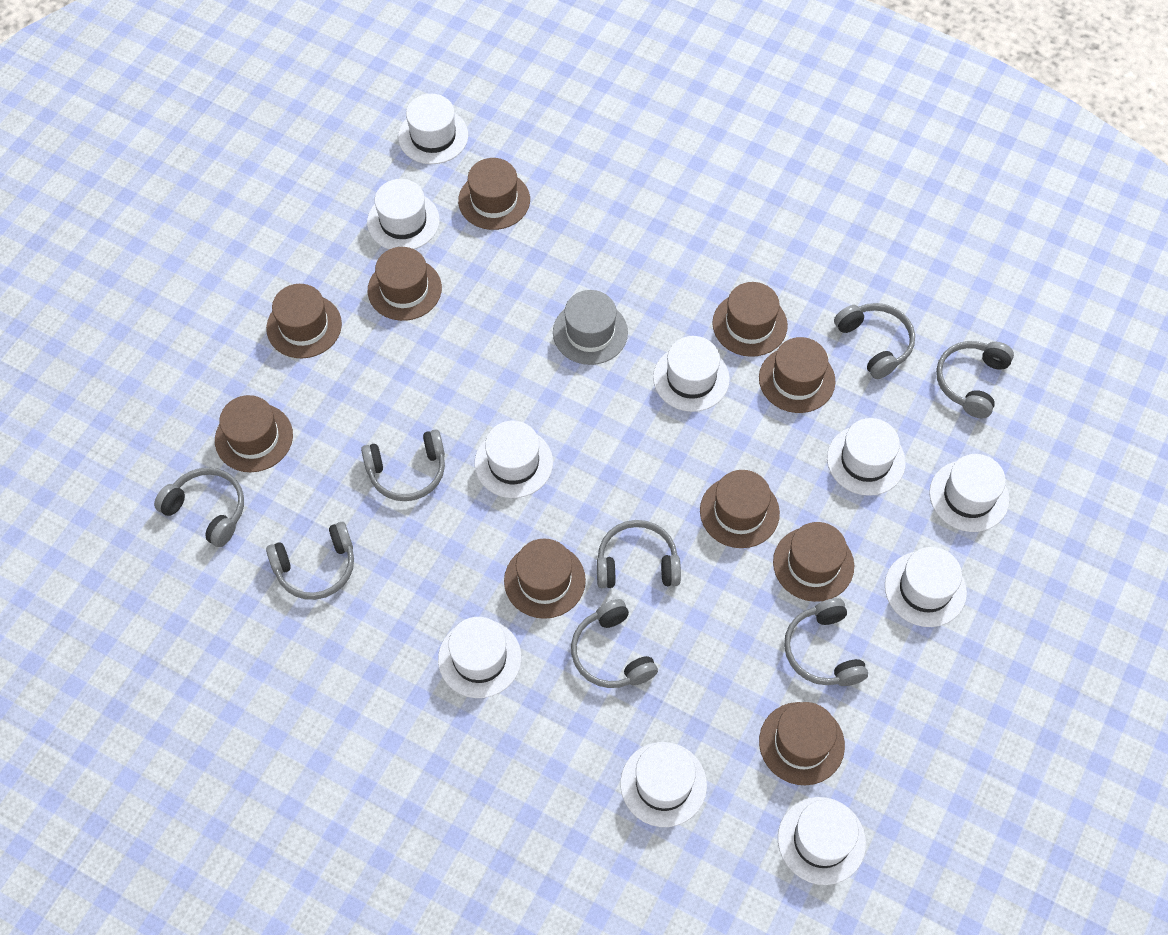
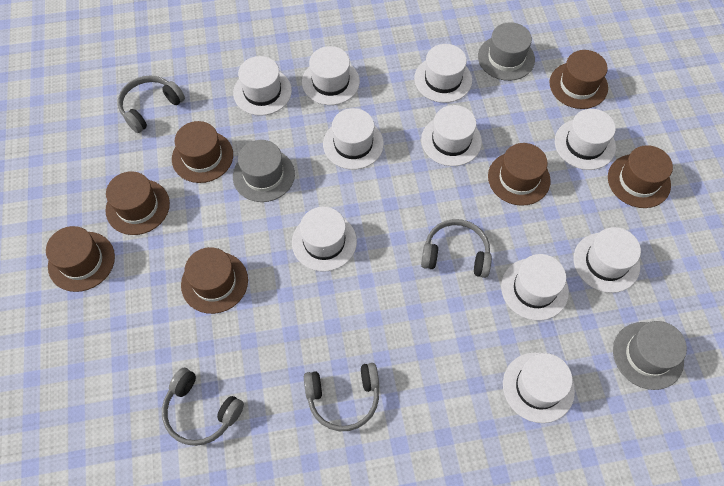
brown hat: [215,395,293,472] [266,284,342,358] [368,247,442,321] [458,158,530,230] [504,538,586,619] [700,470,780,548] [712,282,788,357] [759,337,836,413] [759,702,845,785] [773,522,854,602] = 10 -> [46,226,115,292] [105,171,170,235] [172,121,233,183] [181,247,248,314] [488,143,551,206] [550,50,608,109] [608,145,673,208] = 7
grey hat: [553,290,628,365] = 1 -> [233,140,295,202] [478,22,535,81] [613,321,687,390] = 3
grey headphones: [154,467,244,547] [266,522,354,600] [361,429,445,501] [571,599,658,688] [597,520,681,588] [784,598,868,686] [834,303,915,379] [936,341,1014,418] = 8 -> [118,75,185,133] [162,368,244,446] [304,363,379,431] [421,219,492,278] = 4

